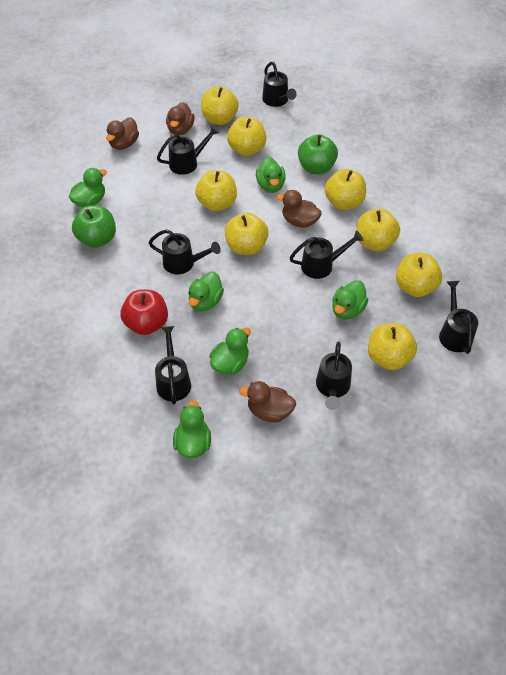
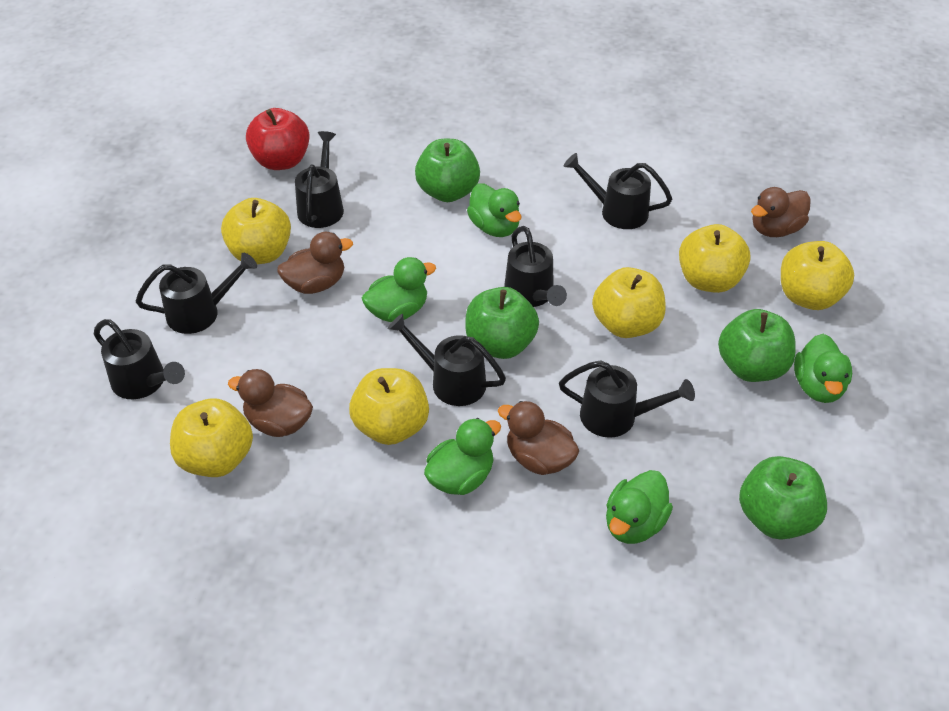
green apple: [72,205,116,248] [298,134,338,174] = 2 -> [415,139,480,202] [465,287,539,359] [718,309,796,382] [739,456,827,540] = 4
green duck: [69,168,107,207] [173,400,211,458] [188,271,224,312] [209,328,251,375] [256,157,286,193] [332,280,368,320] = 6 -> [362,257,436,322] [424,418,501,495] [467,184,521,237] [606,470,673,544] [794,334,852,403] = 5
yellow apple: [195,170,237,211] [201,86,239,125] [225,212,268,255] [227,117,266,156] [325,169,366,210] [357,209,400,251] [368,323,417,370] [396,253,442,297] = 8 -> [170,399,253,477] [221,198,291,264] [349,368,429,445] [592,267,666,338] [679,224,751,293] [781,241,854,310] = 6

